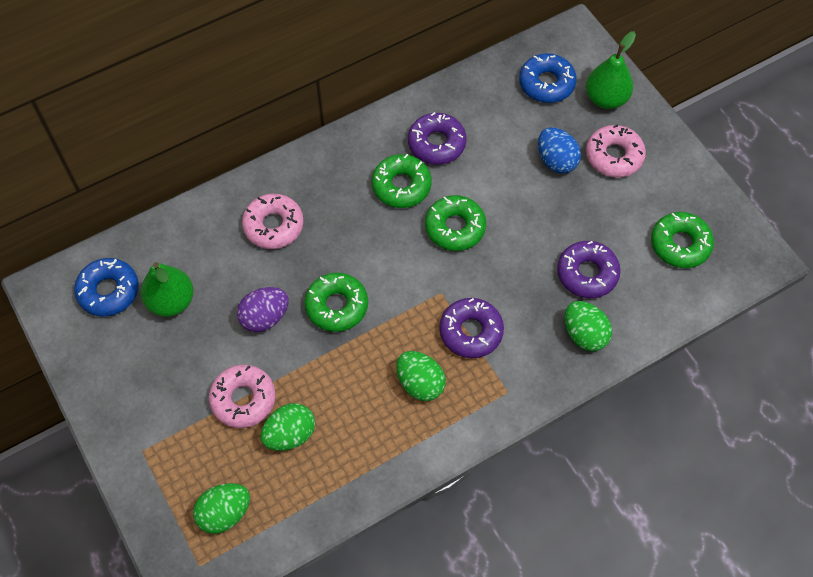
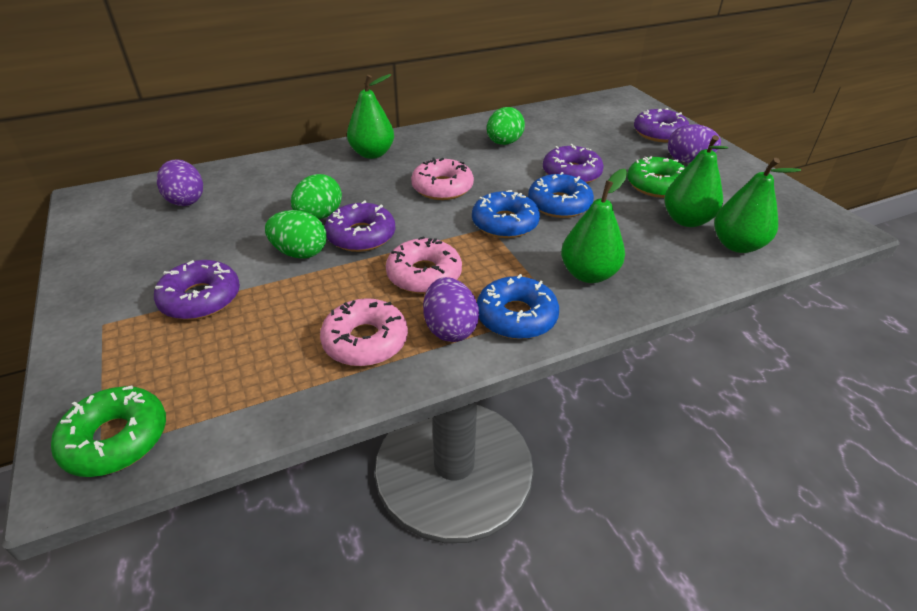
blue donut: [74,258,139,317] [519,53,577,103] = 2 -> [472,190,540,238] [477,274,559,339] [528,172,594,218] = 3
blue egg: [538,127,581,173] = 1 -> none = 0
green donut: [304,272,368,332] [372,154,432,208] [425,195,486,251] [651,212,714,268] = 4 -> [51,386,166,477] [627,156,686,198] = 2
green egg: [193,483,250,534] [261,403,315,451] [396,351,446,401] [565,301,612,351] = 4 -> [265,210,327,259] [291,174,342,219] [487,107,525,145] = 3
green pear: [141,262,194,317] [586,31,636,109] = 2 -> [347,74,394,159] [561,169,627,283] [664,135,729,227] [714,158,801,253] = 4
purple donut: [408,112,467,165] [439,298,504,358] [557,241,621,298] = 3 -> [154,260,240,320] [325,200,395,252] [543,144,604,183] [634,108,689,142] = 4
purple egg: [237,287,289,332] = 1 -> [157,159,203,206] [423,277,479,342] [668,124,721,163] = 3

